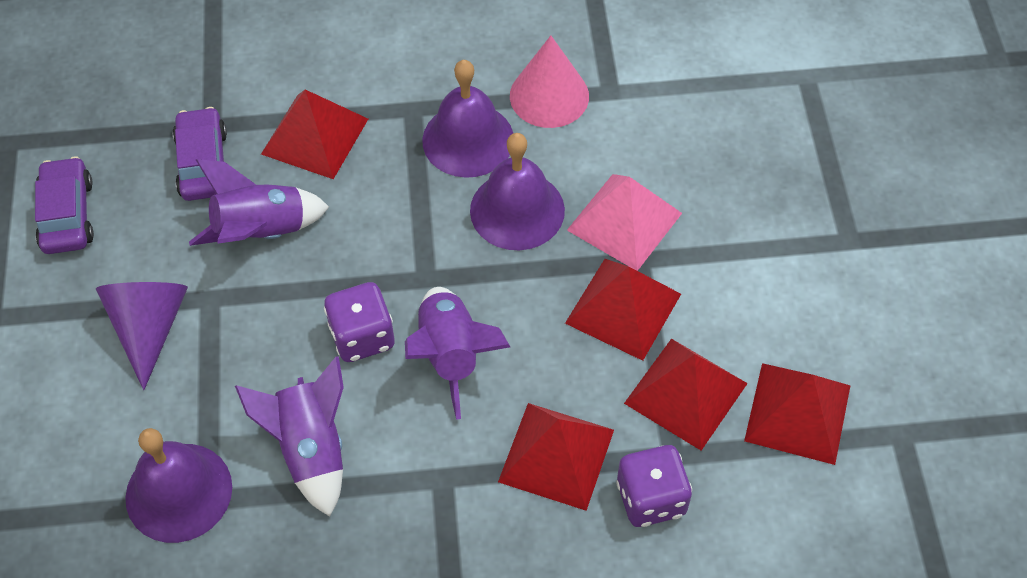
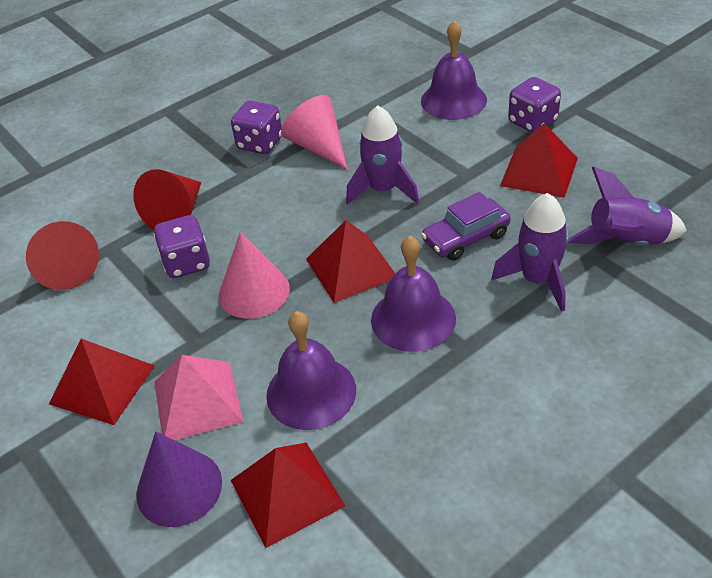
pink cone: [510,36,589,128] = 1 -> [219,232,290,319] [281,95,347,169] = 2
purple car: [35,156,94,254] [173,107,227,201] = 2 -> [421,192,511,260] = 1
purple dice: [324,282,395,362] [616,445,692,527] = 2 -> [154,215,210,278] [231,101,282,154] [508,77,561,133] = 3
red cone: none = 0 -> [26,221,99,290] [133,169,201,230] = 2
red pyramid: [261,89,368,179] [498,403,614,511] [565,259,681,361] [624,339,748,451] [744,363,850,465] = 5 -> [49,339,155,425] [231,443,345,548] [306,220,395,303] [500,123,578,198] = 4

